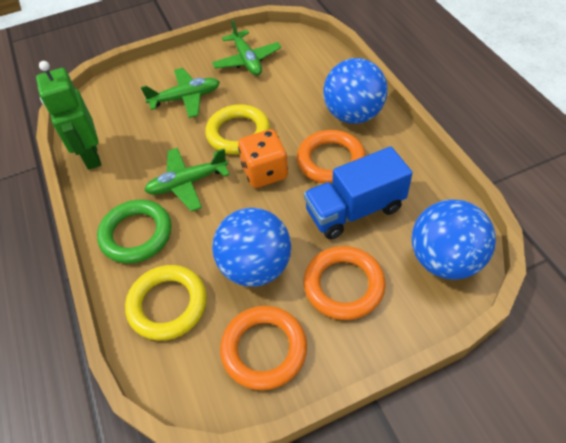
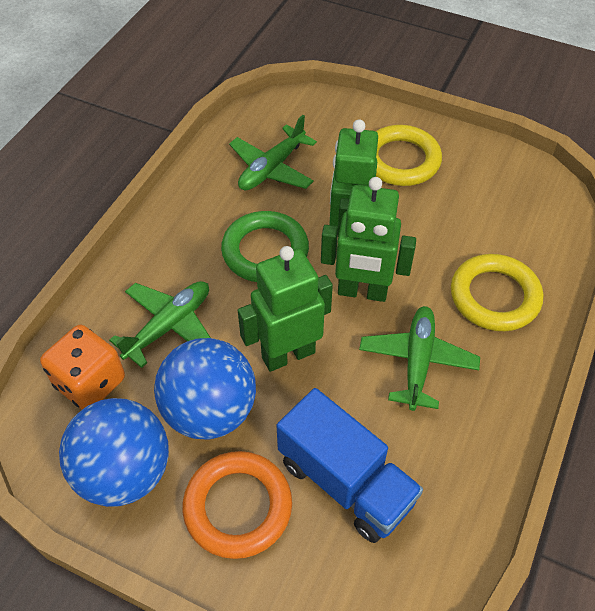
blue ball: [212,208,291,287] [323,58,388,124] [411,199,496,280] = 3 -> [59,398,169,507] [154,338,256,440] = 2
green robot: [36,61,101,170] = 1 -> [238,246,333,372] [321,177,416,302] [329,119,378,236] = 3
orange ring: [220,306,307,390] [297,130,366,184] [304,246,386,320] = 3 -> [183,451,292,559] = 1

